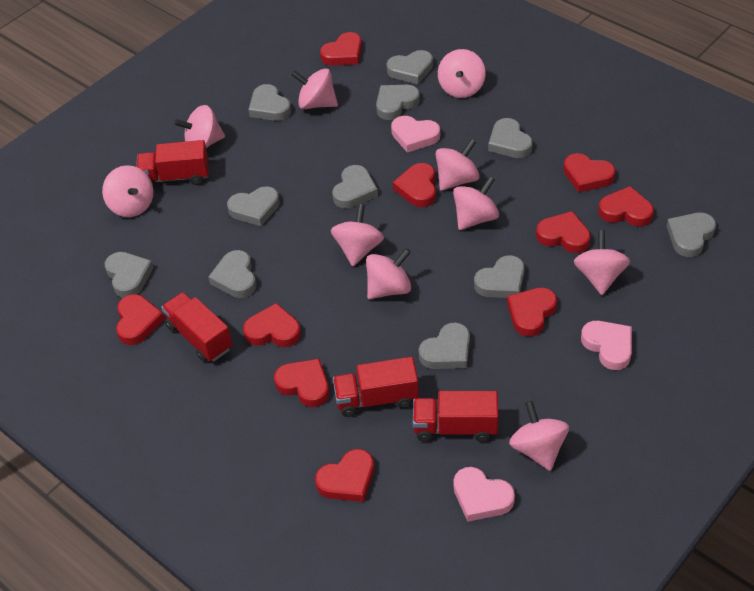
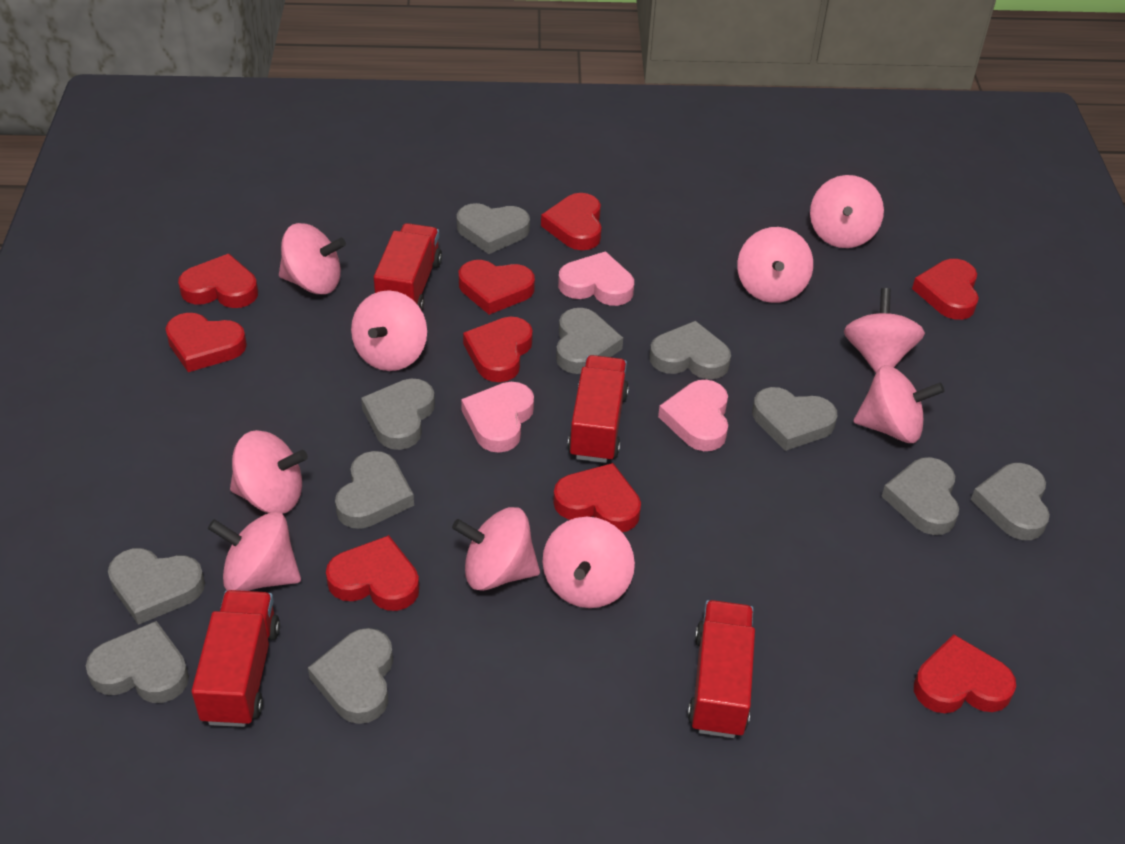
red heart: [116,294,165,345] [243,303,301,347] [274,359,329,407] [315,449,374,502] [320,32,362,66] [393,163,436,207] [507,288,557,336] [536,211,591,253] [563,153,616,192] [598,186,654,226] = 10 -> [165,313,247,372] [178,254,258,308] [326,535,419,611] [459,260,535,315] [463,317,533,382] [541,193,602,250] [553,463,641,532] [912,259,979,320] [914,634,1016,713] = 9

